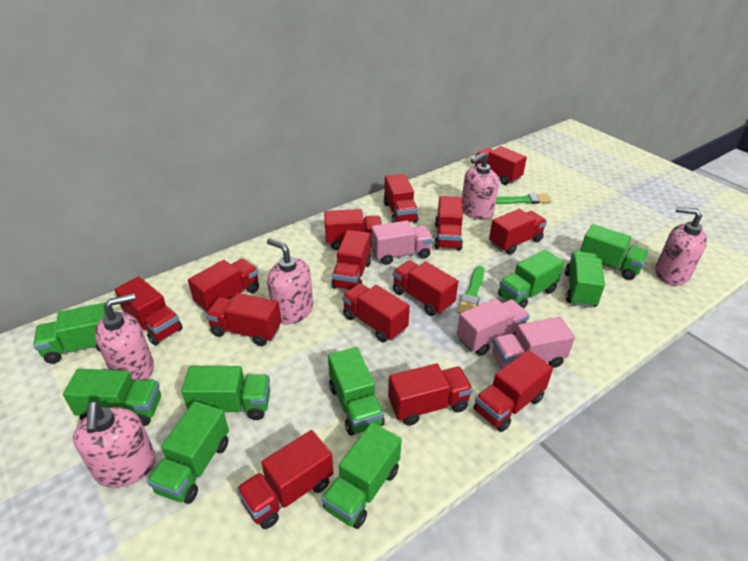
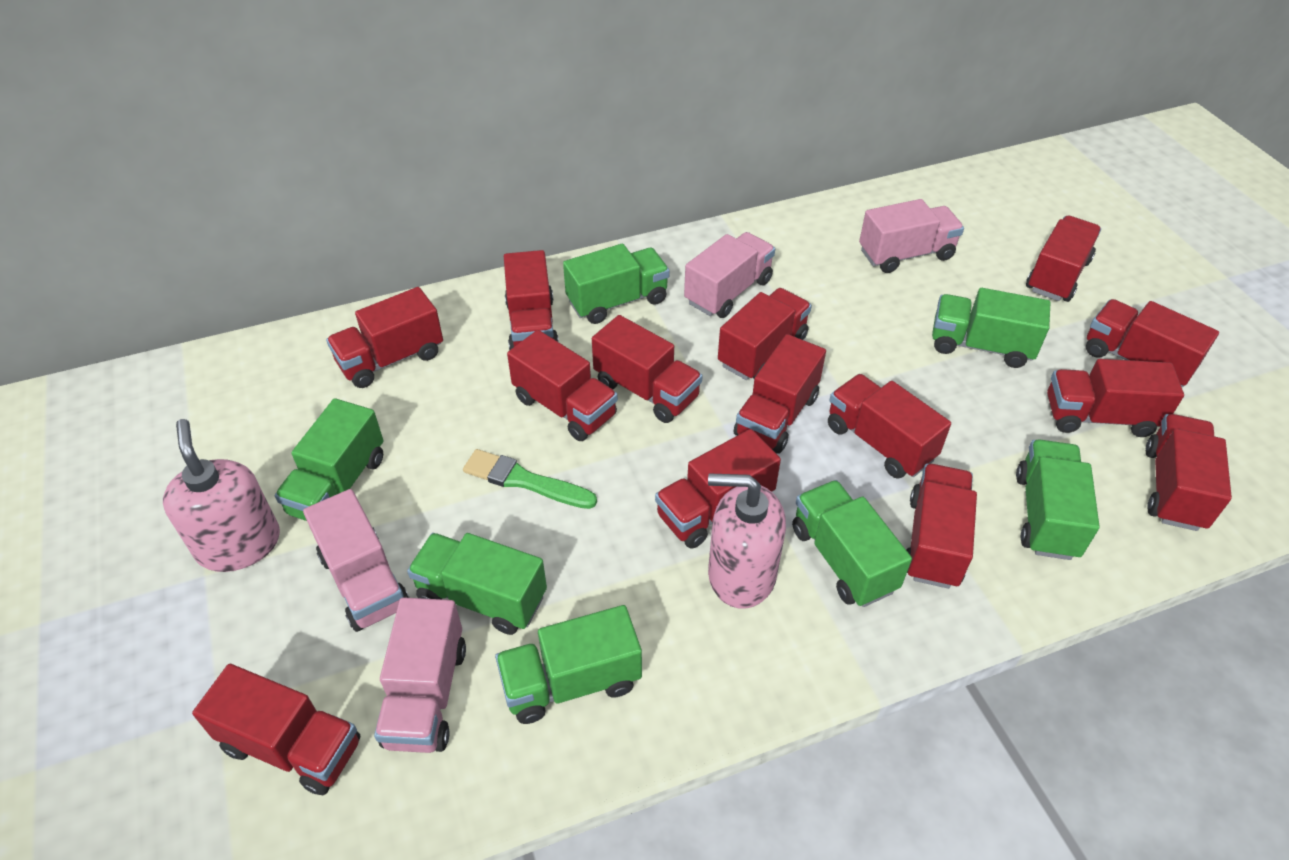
green brush: [457,266,484,314] [496,193,552,204] = 2 -> [463,449,597,509] = 1
green truck: [33,302,106,364] [63,369,161,426] [147,401,229,504] [181,366,270,420] [322,422,402,529] [328,347,385,436] [498,250,564,309] [565,251,605,308] [580,224,649,280] = 9 -> [275,398,383,521] [407,533,547,635] [495,605,642,724] [563,244,670,324] [792,480,912,607] [932,288,1050,368] [1016,440,1100,560] = 7
pink soap dispenser: [73,402,156,488] [95,293,154,382] [267,238,313,324] [462,152,499,220] [655,206,707,286] = 5 -> [163,419,280,572] [708,473,786,609] = 2
pink truck: [371,220,433,265] [457,298,530,356] [492,317,575,369] = 3 -> [303,489,409,632] [374,597,466,753] [684,232,775,318] [859,199,964,273] = 4

